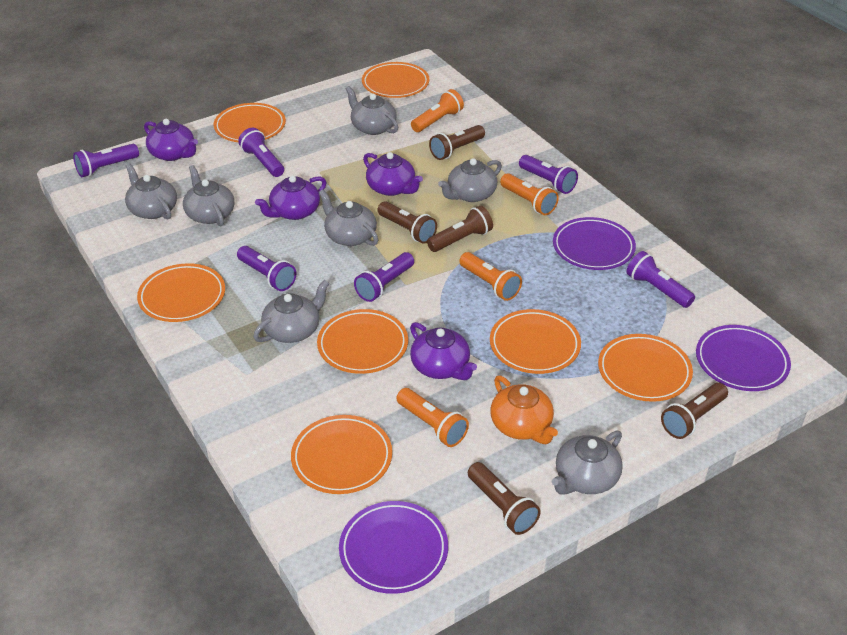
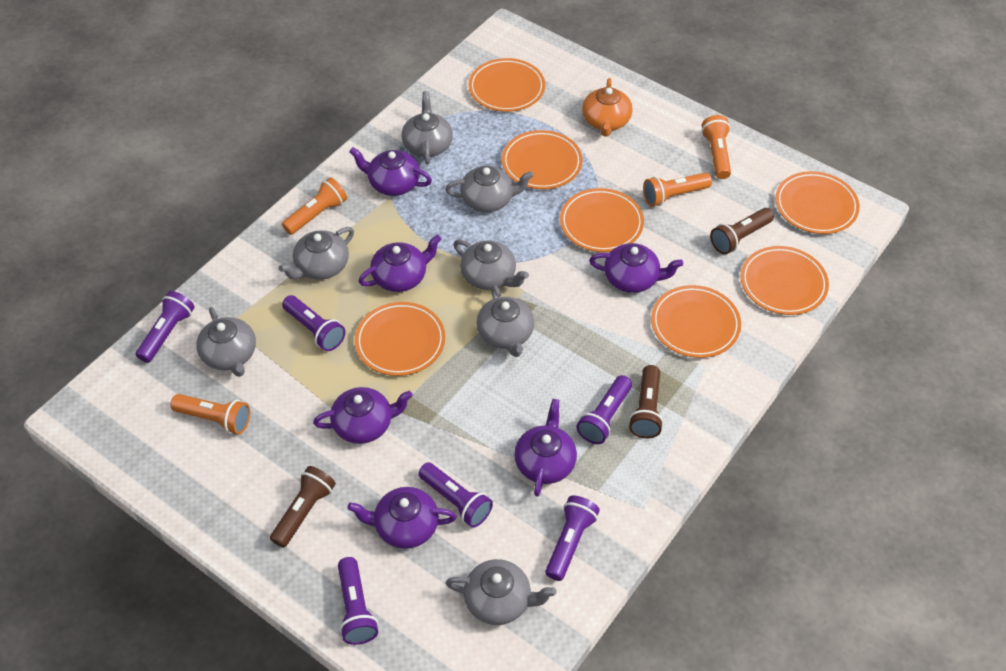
brown flashlight: [377,201,437,244] [427,206,493,252] [429,125,485,160] [468,462,541,535] [661,383,728,439] = 5 -> [270,466,336,548] [629,365,664,439] [710,208,774,254] = 3
purple plate: [339,501,448,594] [553,217,636,270] [696,325,791,391] = 3 -> none = 0
purple teapot: [144,119,198,161] [255,175,326,220] [363,152,423,196] [410,322,477,380] = 4 -> [313,387,413,444] [348,487,456,549] [349,147,432,196] [358,234,442,292] [514,399,577,497] [589,243,683,293] = 6

